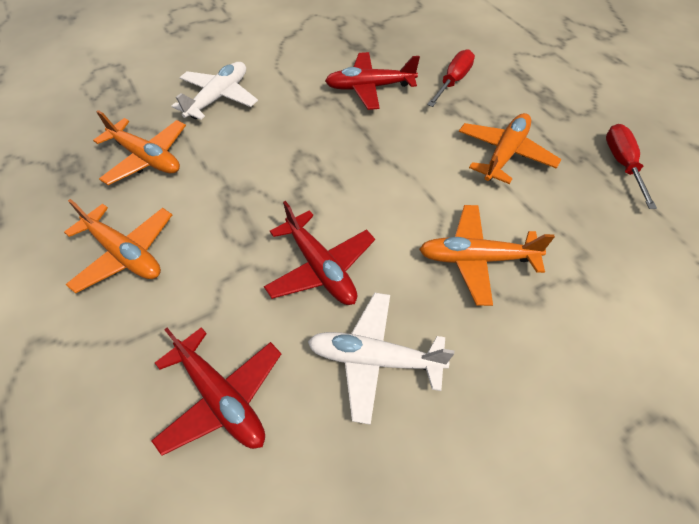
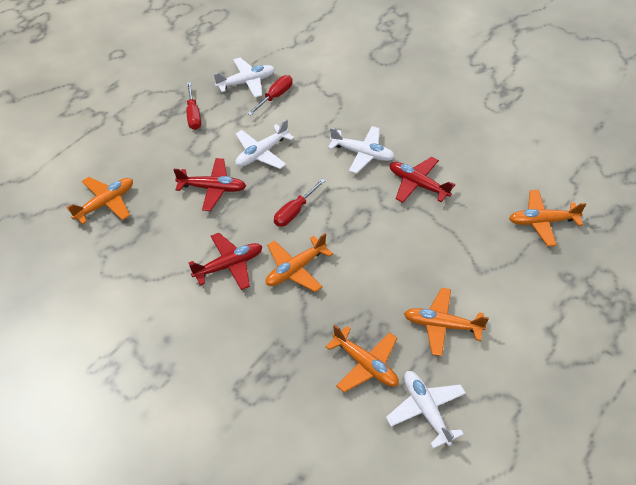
orange plane: [64,199,172,294] [93,110,186,185] [419,205,555,306] [459,113,561,184] = 4 -> [67,177,133,224] [265,233,333,292] [325,325,399,392] [404,288,489,356] [509,190,586,246] = 5
red screwdriver: [427,49,475,107] [606,124,657,209] = 2 -> [187,82,201,130] [248,75,293,115] [274,179,325,227] = 3
white plane: [172,62,258,120] [308,293,454,425] = 2 -> [213,58,275,98] [236,119,294,169] [328,126,395,174] [386,371,466,449] = 4

